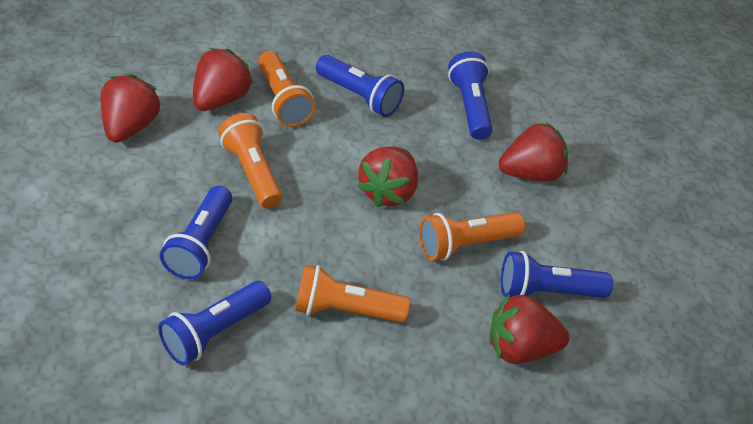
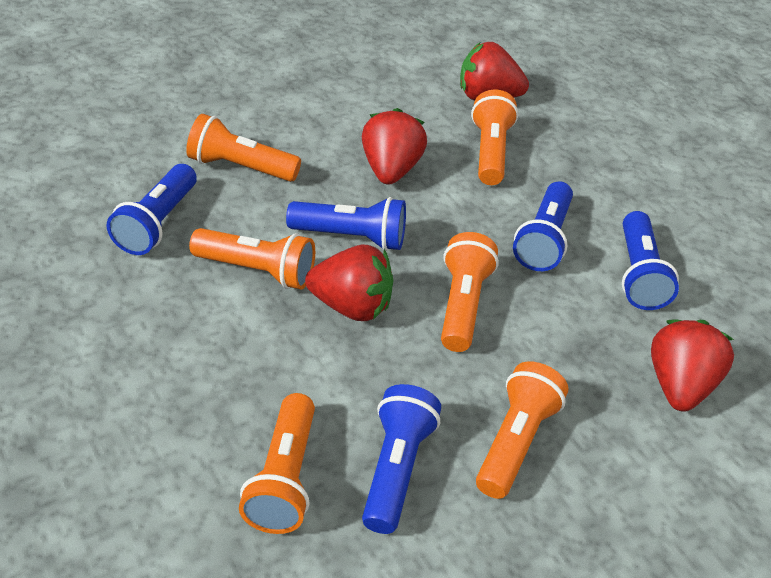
orange flashlight: [218,113,283,209] [258,51,316,127] [295,265,410,323] [419,212,525,261] = 4 -> [186,114,301,182] [189,228,315,289] [239,393,315,534] [441,232,499,352] [471,90,518,185] [476,361,568,499] = 6
red strawberry: [101,74,161,143] [193,48,253,111] [357,147,418,207] [489,293,569,364] [499,122,568,181] = 5 -> [305,245,394,321] [362,108,427,185] [460,42,529,101] [651,319,734,412] = 4

